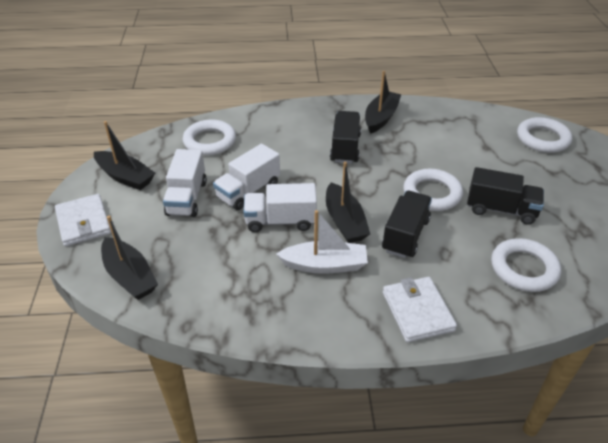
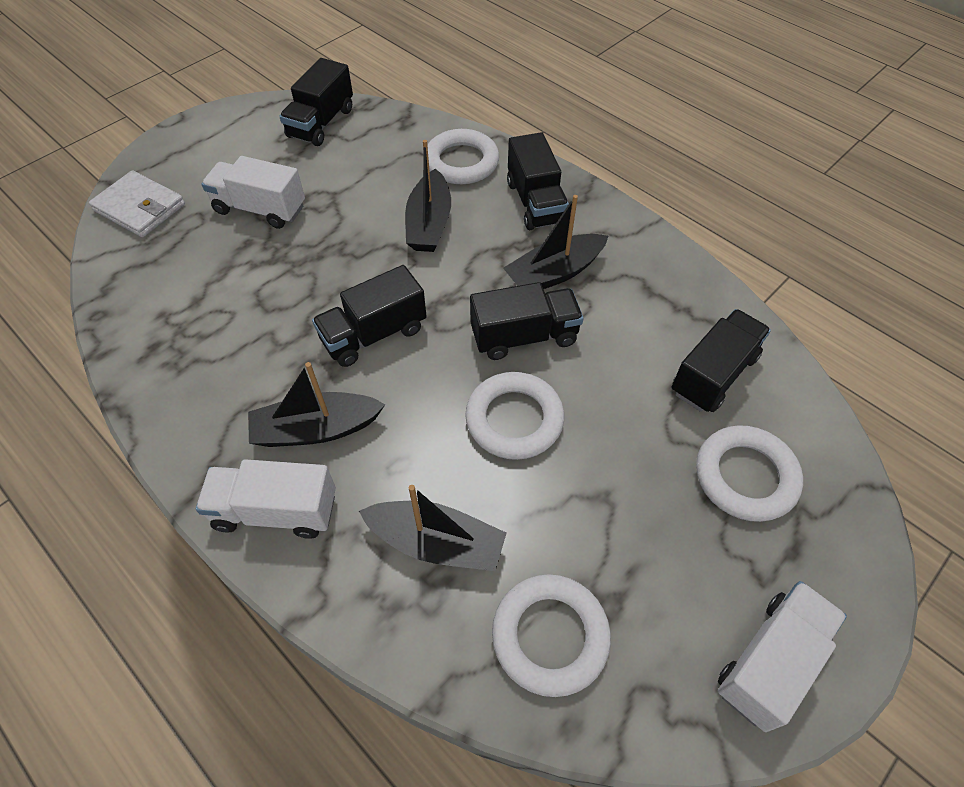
black truck: [330,111,361,163] [382,191,432,258] [467,167,544,225] = 3 -> [279,58,353,146] [312,265,427,367] [470,282,584,360] [507,132,569,230] [672,309,771,412] = 5
white boat: [276,210,368,274] = 1 -> none = 0
white wallet: [55,194,111,247] [383,277,457,342] = 2 -> [89,170,185,237] = 1

